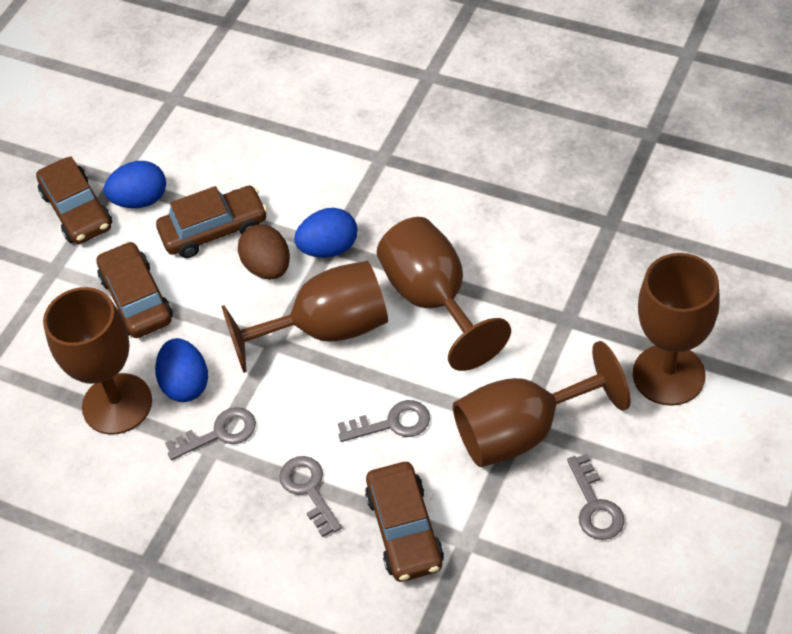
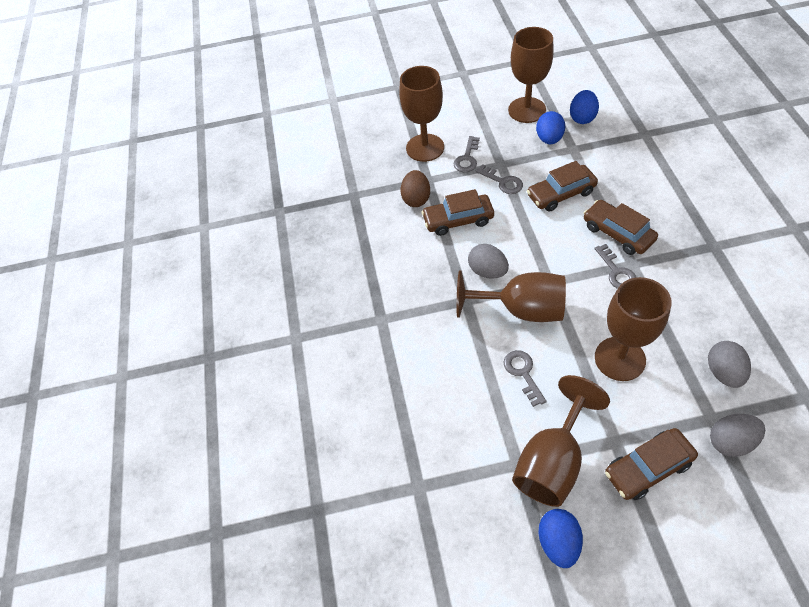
grey egg: none = 0 -> [468,244,509,279] [708,341,751,388] [710,414,765,457] = 3

